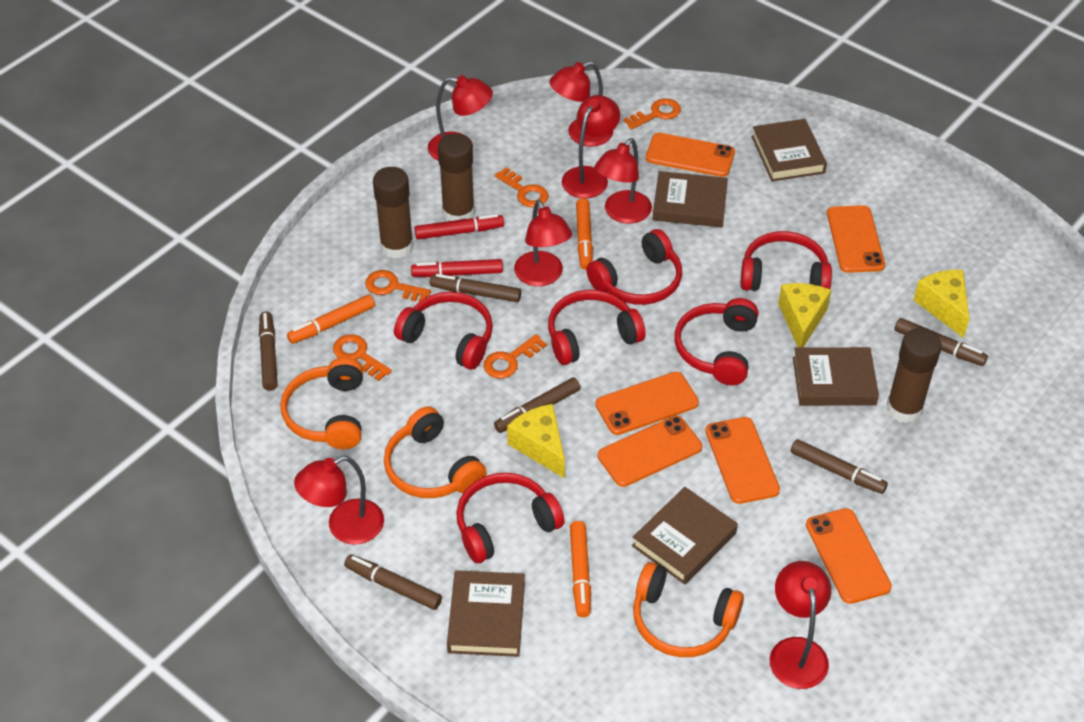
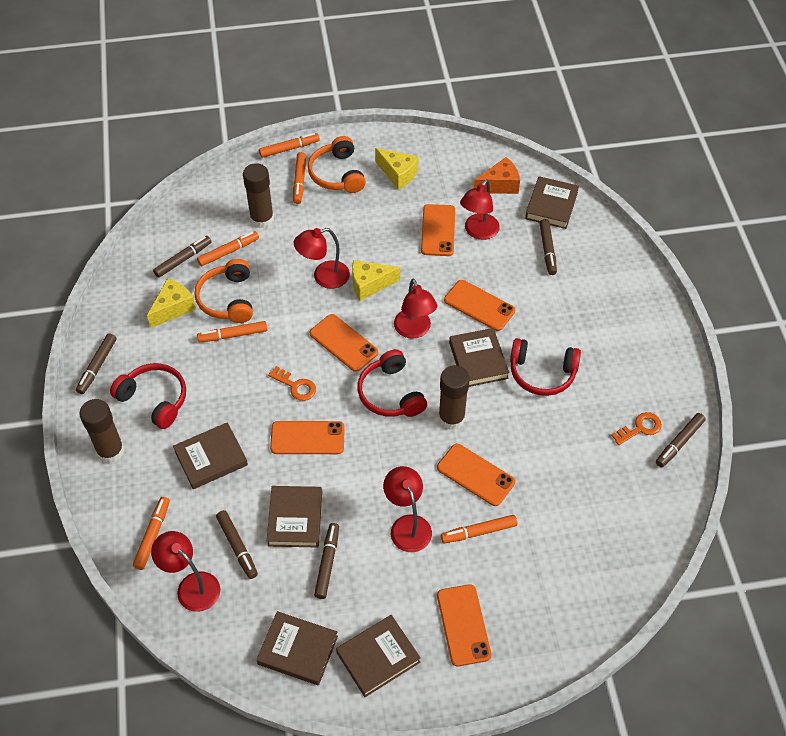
brown book: [447,570,525,657] [632,487,738,584] [652,171,728,227] [751,119,827,181] [793,347,879,406] = 5 -> [173,422,248,489] [256,611,338,685] [267,486,322,547] [336,615,421,697] [449,328,509,387] [525,176,579,229] = 6
orange cheese: none = 0 -> [474,157,520,194] = 1
orange headphones: [280,357,363,449] [384,406,487,498] [633,562,744,657] = 3 -> [195,259,253,323] [308,136,366,193] = 2
orange key: [333,334,392,381] [365,270,431,301] [483,334,547,379] [495,167,549,207] [623,98,681,129] = 5 -> [268,366,316,401] [611,412,662,445] = 2
orange marker: [287,295,375,344] [570,521,591,617] [576,198,593,270] = 3 -> [133,497,170,570] [197,231,259,266] [197,321,267,342] [259,133,320,158] [293,152,306,204] [441,515,517,543] = 6
red headphones: [394,292,493,370] [456,473,564,563] [548,290,645,365] [586,229,682,305] [674,298,758,385] [741,231,832,291] = 6 -> [110,363,186,429] [357,349,427,417] [510,338,581,396] = 3
red lamp: [294,456,384,545] [428,75,493,161] [514,200,572,286] [549,61,613,147] [562,95,620,199] [594,138,652,224] [770,561,831,689] = 7 -> [151,531,220,612] [294,228,350,289] [383,466,432,552] [394,279,437,339] [460,179,500,240] = 5
red marker: [411,259,503,277] [415,214,504,239] = 2 -> none = 0

